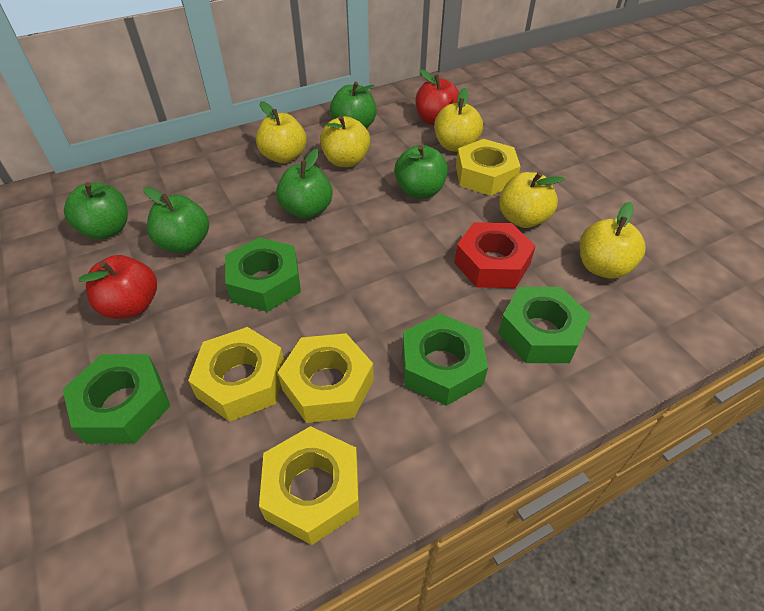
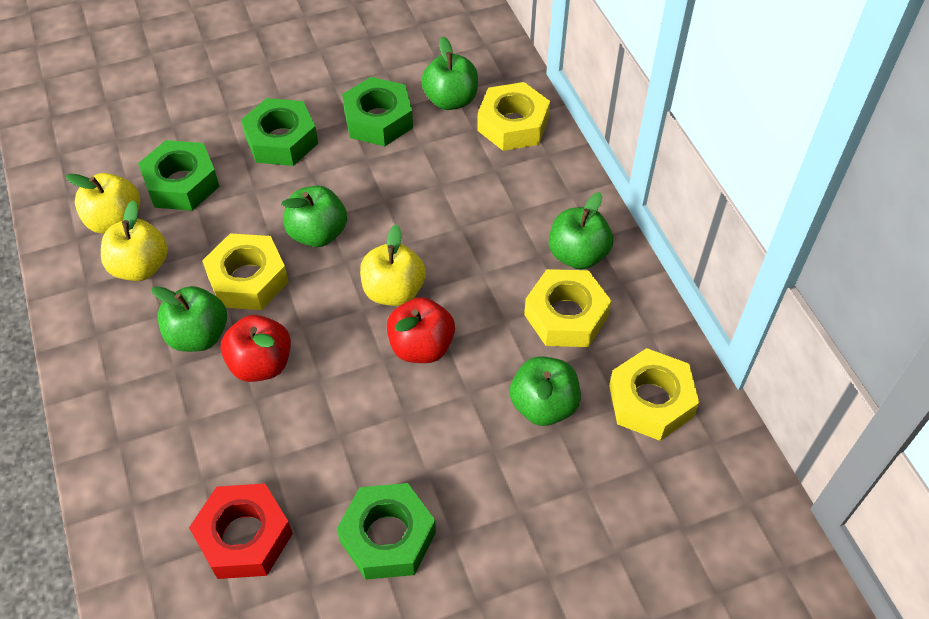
yellow apple: [256,101,306,163] [320,115,370,167] [435,88,483,152] [499,172,564,228] [580,202,646,279] = 5 -> [66,173,140,234] [101,200,168,281] [360,224,426,306] = 3

